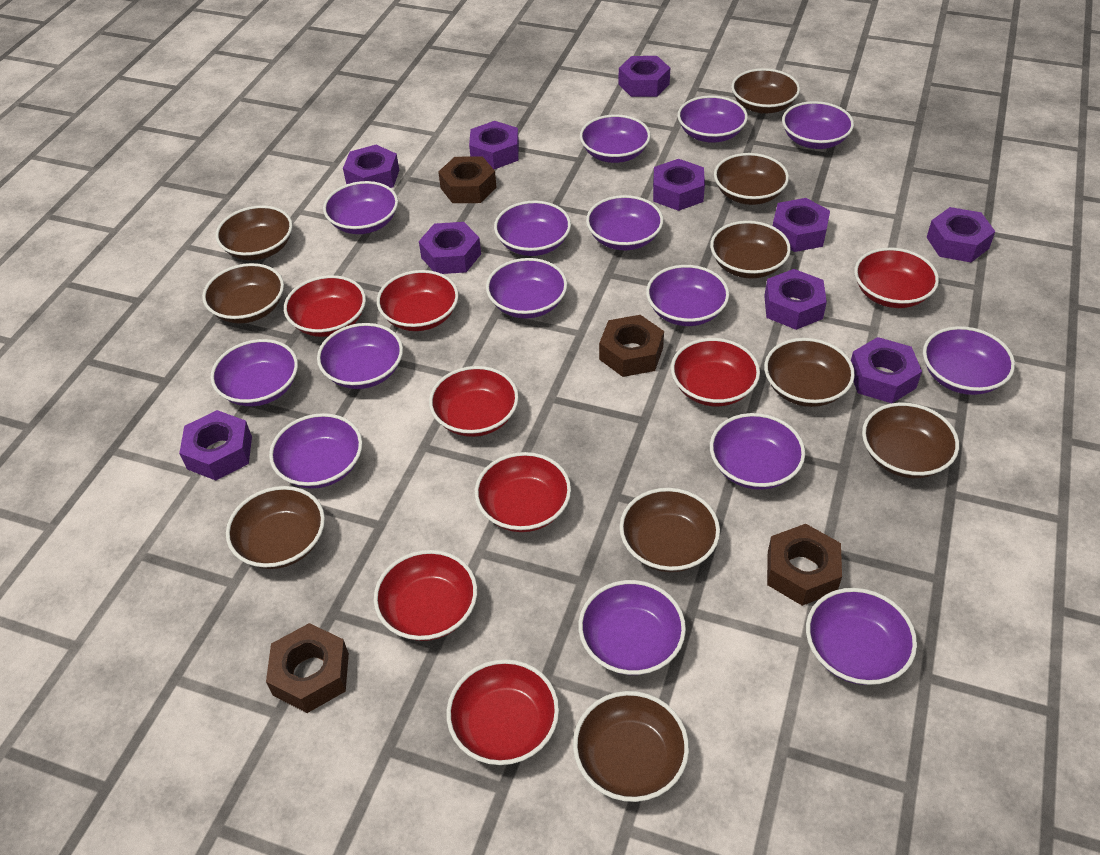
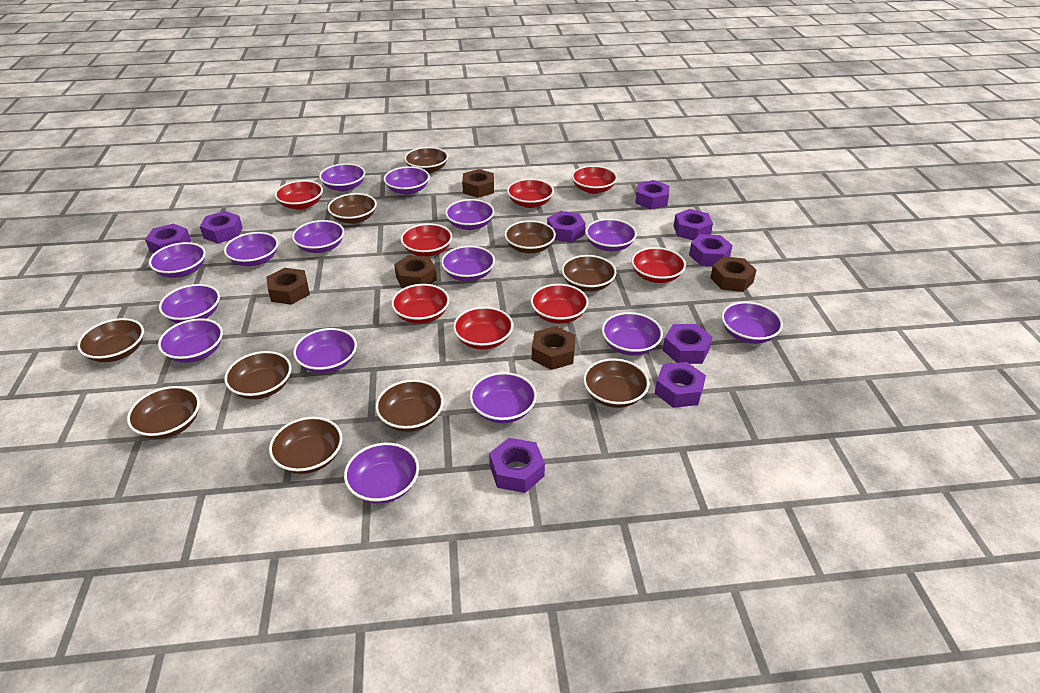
brown nut: [266,623,349,713] [438,156,497,203] [599,315,664,377] [767,524,842,606] = 4 -> [266,268,310,305] [394,255,437,288] [462,169,494,198] [532,326,576,370] [710,256,756,292] = 5
purple nut: [179,410,252,481] [343,145,399,188] [419,222,481,274] [469,121,519,169] [618,56,670,97] [653,159,705,211] [764,269,827,330] [773,198,830,252] [851,337,922,403] [926,207,995,262] = 10 -> [145,223,191,253] [200,211,243,243] [489,438,545,493] [547,211,585,243] [635,180,669,209] [655,362,706,408] [663,324,712,364] [674,209,713,241] [689,234,733,266] = 9

